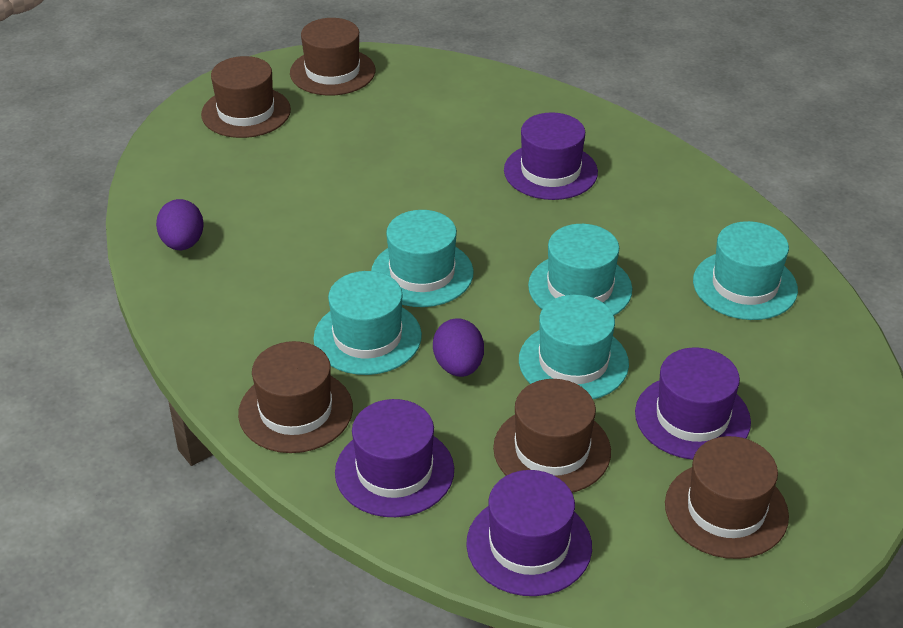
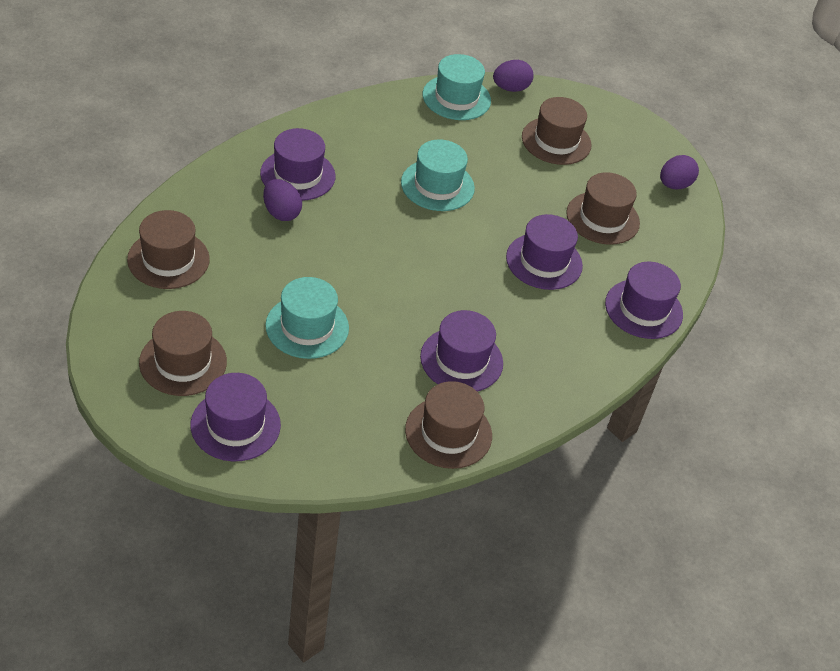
purple egg: [156,199,203,250] [433,318,484,377] = 2 -> [263,179,302,221] [493,60,533,92] [660,155,699,190] = 3
purple hat: [335,399,454,517] [466,470,592,596] [504,112,598,200] [635,347,751,460] = 4 -> [190,373,281,461] [260,128,335,201] [420,310,503,391] [506,214,583,290] [605,262,683,339] = 5
turquoise hat: [313,271,422,375] [371,210,474,307] [519,295,629,399] [528,224,632,315] [693,221,798,320] = 5 -> [265,277,349,359] [401,140,475,211] [423,54,491,120] = 3

